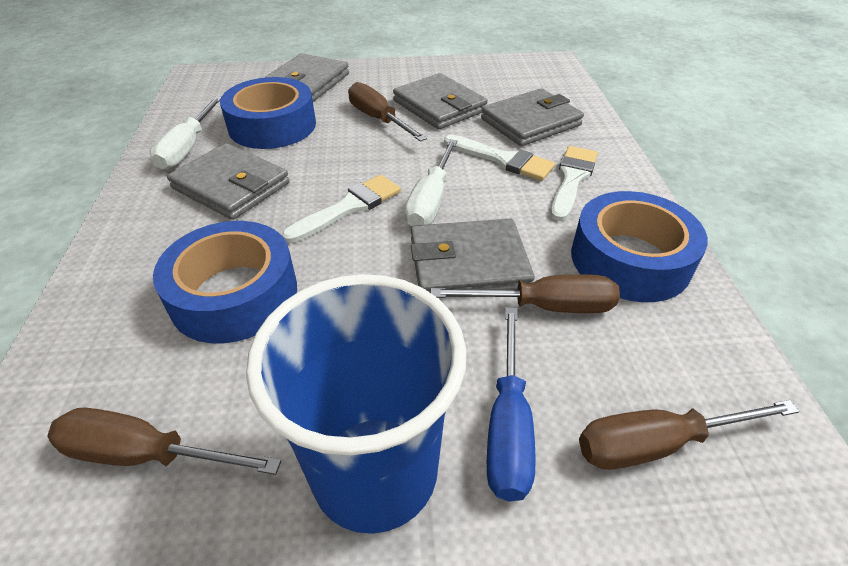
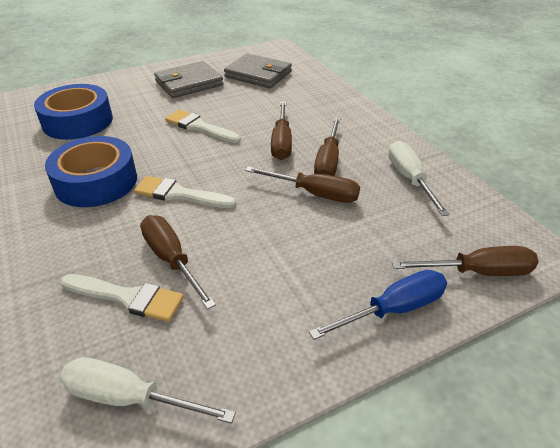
blue cup: [246,274,467,534] = 1 -> none = 0
blue tape: [153,221,297,343] [220,77,316,149] [571,191,708,302] = 3 -> [34,84,113,140] [45,136,137,207] = 2
brown screwdriver: [47,408,281,475] [348,82,427,142] [431,274,620,313] [579,400,799,470] = 4 -> [140,215,216,309] [245,166,360,203] [271,102,292,160] [314,117,341,176] [392,246,538,276] = 5
grey wallet: [167,143,290,220] [264,53,349,102] [393,73,488,129] [411,219,535,293] [481,88,584,146] = 5 -> [154,61,223,98] [224,53,292,88] = 2

